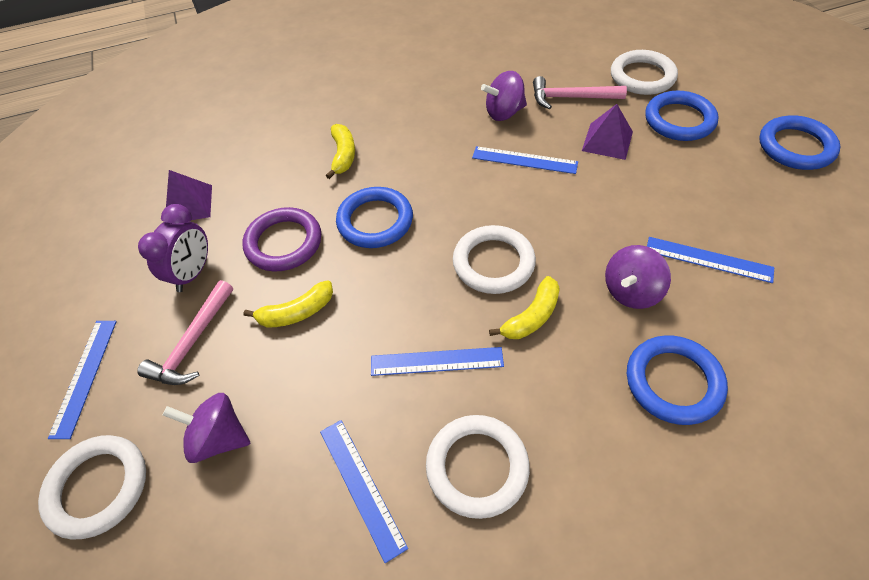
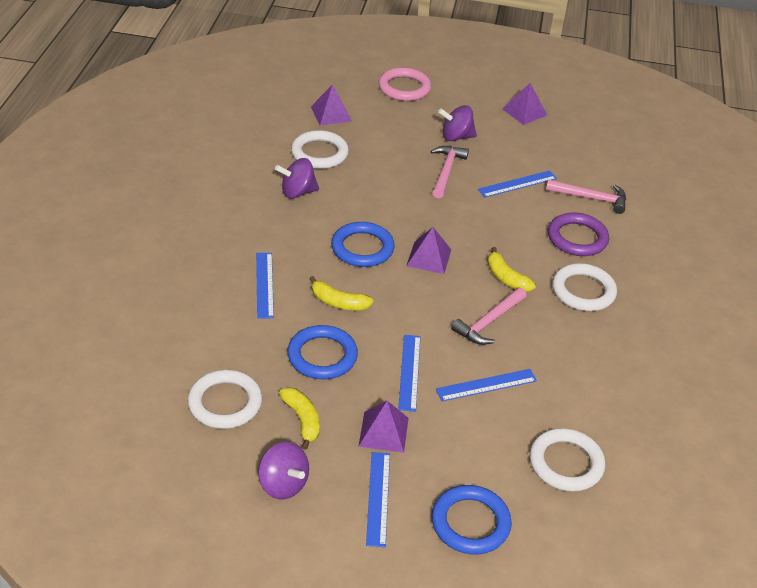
blue ring: [336,187,413,248] [627,335,728,425] [645,91,719,141] [759,115,841,170] = 4 -> [287,325,358,379] [331,222,395,267] [432,485,512,554] = 3
pink hammer: [137,280,233,385] [533,76,627,109] = 2 -> [431,146,469,198] [451,287,526,345] [546,179,626,214] = 3
pink ring: none = 0 -> [378,67,431,101] = 1
purple clock: [138,204,208,292] = 1 -> none = 0
purple pyramid: [166,170,212,220] [582,104,633,160] = 2 -> [311,84,352,126] [358,401,409,453] [406,227,451,274] [502,83,547,125] = 4

